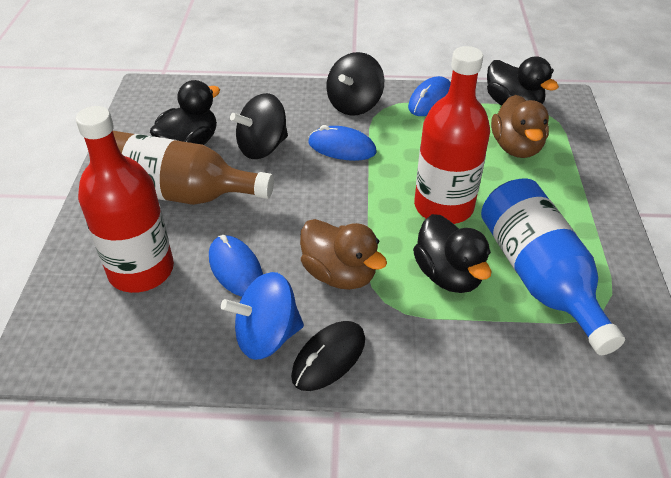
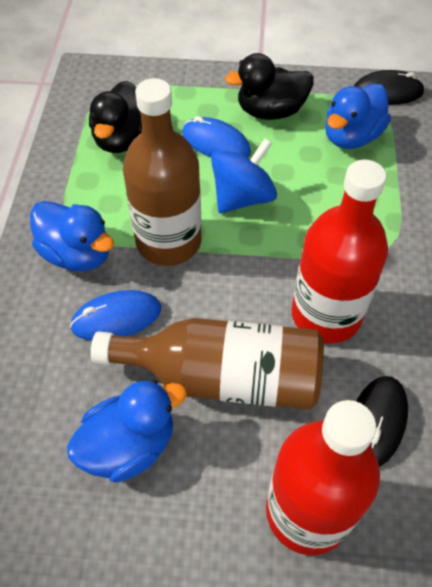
black duck: [150,80,220,145] [413,214,491,293] [487,56,559,106] = 3 -> [89,81,142,153] [225,53,314,120] = 2
black mouse: [291,321,365,391] = 1 -> [354,70,425,105] [356,376,408,467] = 2
black spinning top: [230,93,288,159] [326,52,384,115] = 2 -> none = 0
blue bottle: [481,178,625,355] = 1 -> none = 0
blue duck: none = 0 -> [30,201,114,271] [67,380,187,482] [325,84,391,149] = 3
blue mouse: [209,235,263,297] [308,125,376,161] [408,76,451,116] = 3 -> [70,290,161,341] [182,116,251,158] = 2
brown bottle: [113,131,274,205] = 1 -> [91,318,324,410] [123,78,201,266] = 2
brown duck: [300,219,387,290] [491,95,549,158] = 2 -> none = 0

